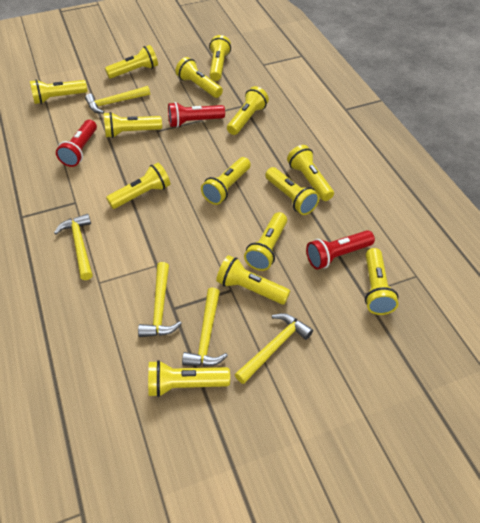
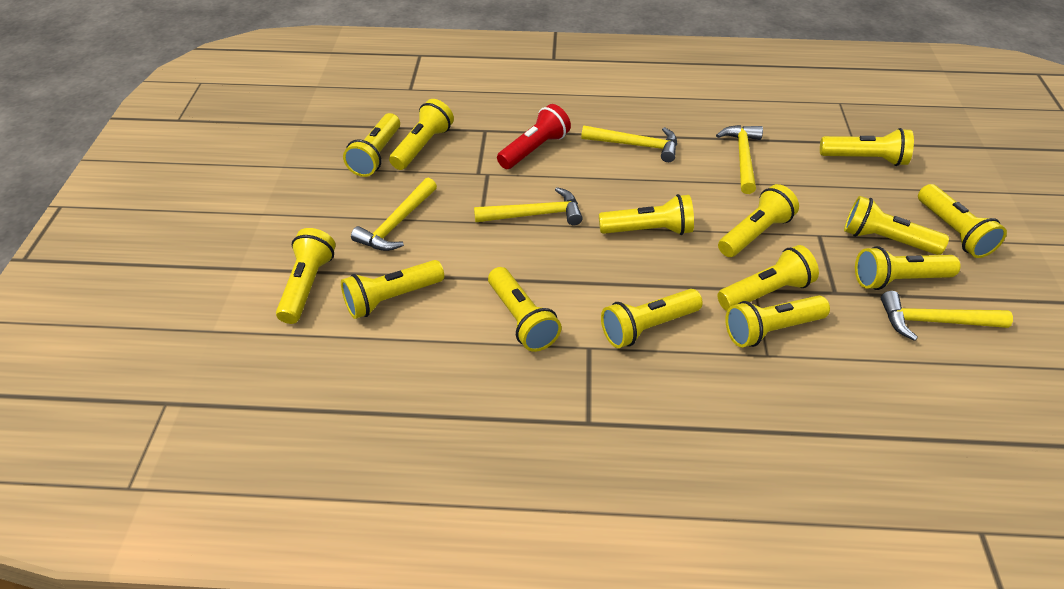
red flashlight: [56,120,97,167] [168,102,225,128] [306,230,375,270] = 3 -> [497,104,571,169] = 1

